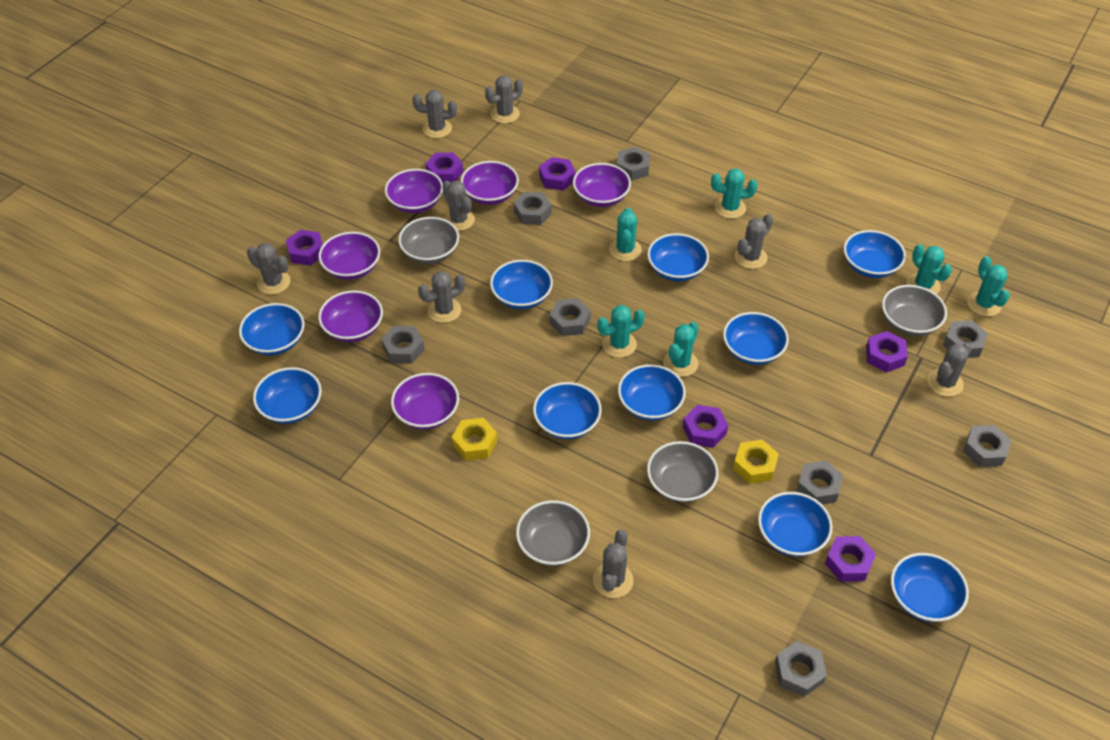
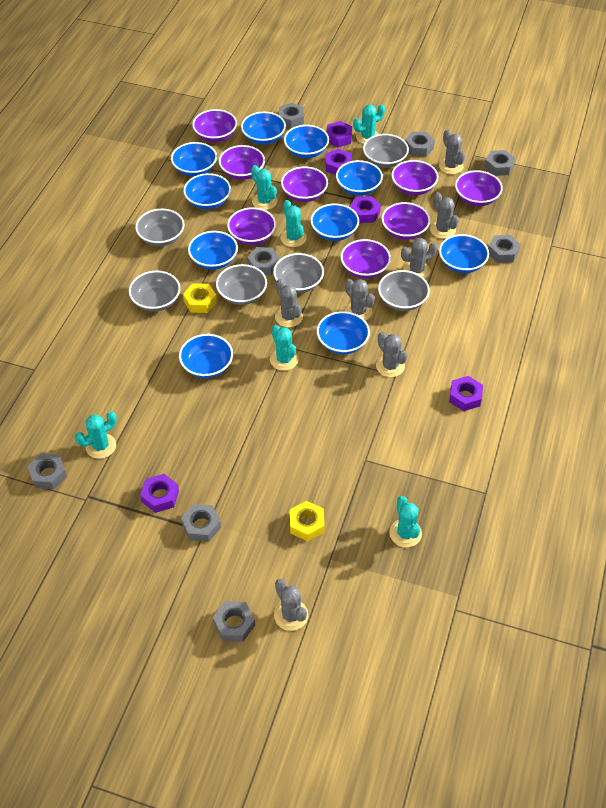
grey bowl: [398,217,459,264] [516,500,590,566] [647,441,718,503] [882,285,947,336] = 4 -> [129,271,180,312] [135,209,184,246] [216,264,267,305] [273,253,324,293] [363,134,409,168] [378,270,430,311] = 6
grey cactus: [247,243,290,294] [413,90,457,138] [418,271,465,323] [442,181,475,231] [485,75,523,123] [593,529,634,598] [735,214,773,269] [927,343,972,397] = 8 -> [274,579,308,631] [275,279,303,327] [345,279,375,321] [376,332,408,377] [401,238,437,279] [430,192,459,239] [439,129,465,174] = 7
purple bowl: [318,290,383,342] [319,232,380,280] [385,169,443,213] [391,373,459,430] [461,161,519,205] [573,163,631,207] = 6 -> [192,109,237,142] [219,145,265,180] [227,207,276,245] [281,167,328,202] [341,239,391,279] [382,202,430,240] [391,160,438,195] [455,170,503,206] = 8
purple nut: [286,230,323,266] [425,152,463,183] [539,157,576,191] [683,405,728,448] [825,536,876,582] [866,331,908,373] = 6 -> [140,474,179,513] [325,149,352,175] [326,121,352,147] [350,196,381,223] [449,376,483,411] = 5

